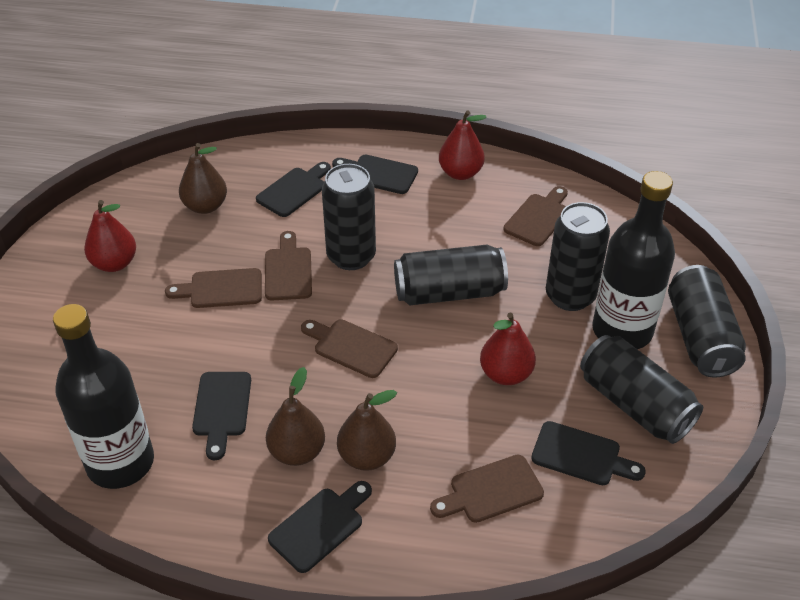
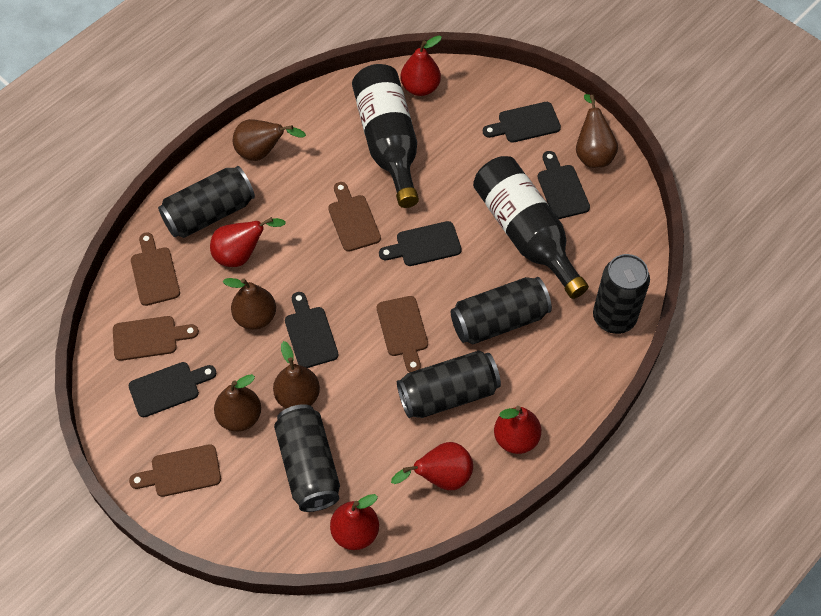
brown pear: [179,143,227,214] [266,367,325,466] [337,390,397,471] = 3 -> [214,374,261,432] [223,278,276,330] [232,119,306,161] [273,341,320,408] [576,94,618,168] = 5
red pear: [84,200,136,272] [439,110,487,180] [480,313,536,385] = 3 -> [210,217,286,267] [330,494,379,550] [391,442,473,490] [401,36,442,96] [494,406,541,454] = 5

